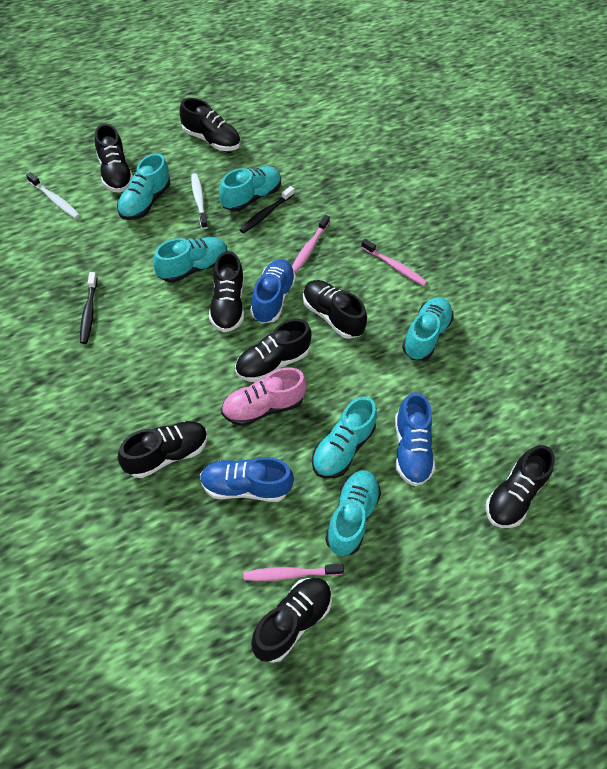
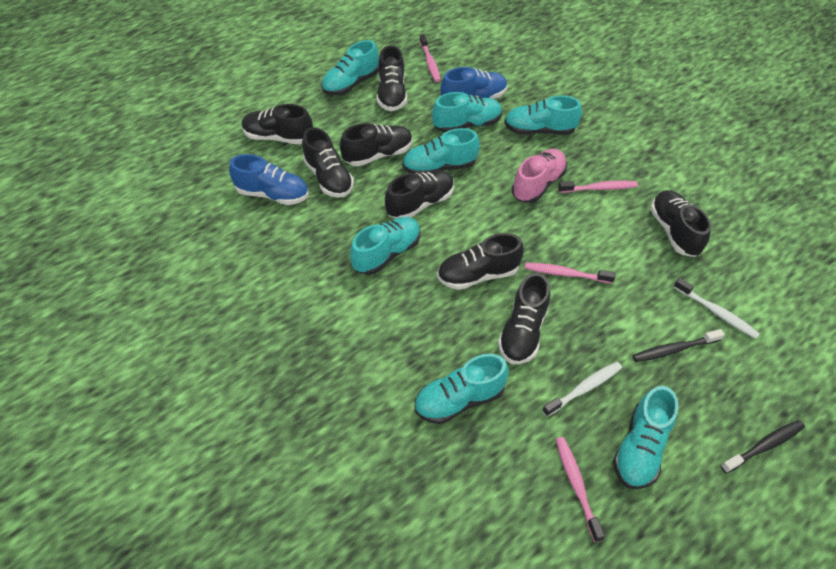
blue shoe: [200,457,294,502] [250,259,296,324] [395,392,435,486] = 3 -> [229,154,309,205] [441,67,507,99] = 2
pink toothbrush: [243,564,344,581] [292,215,330,273] [361,239,427,286] = 3 -> [420,34,441,82] [525,262,615,284] [556,437,605,542] [558,181,638,193] = 4
turquoise shoe: [117,153,171,220] [153,237,227,283] [219,166,281,211] [312,397,377,478] [325,470,381,556] [402,297,454,360] = 6 -> [321,40,379,95] [350,217,420,275] [402,128,480,173] [414,354,509,424] [432,92,502,132] [504,95,582,135] [613,386,678,489] = 7

